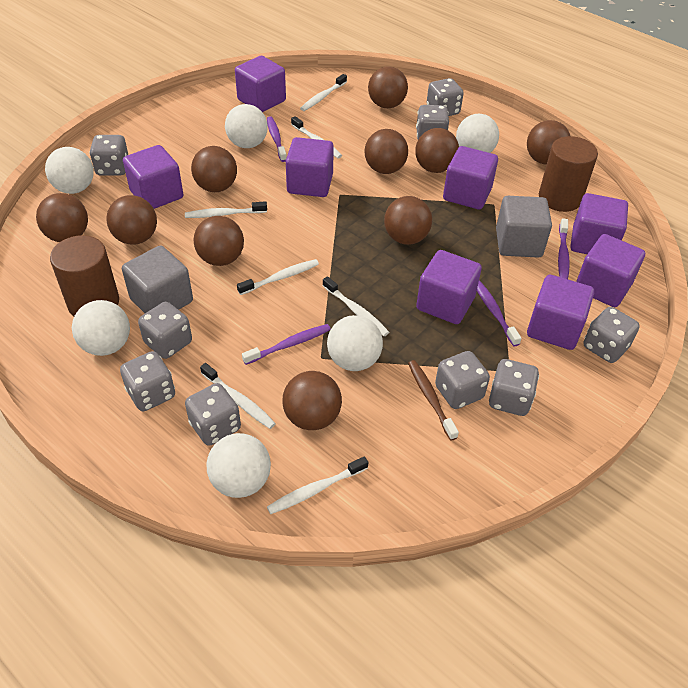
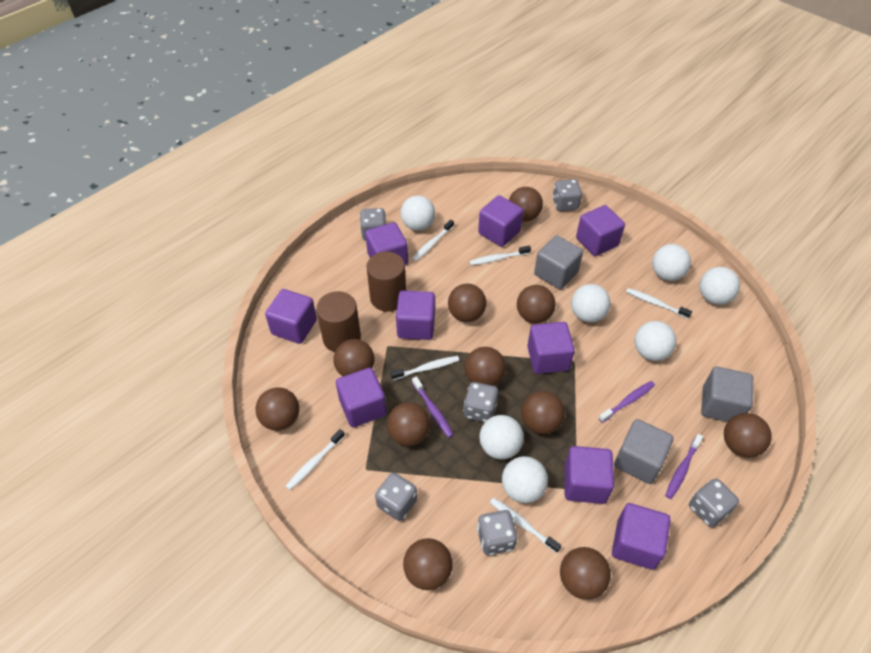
brown ball: [36,193,88,242] [107,195,157,245] [191,146,237,192] [194,216,244,266] [282,371,342,430] [365,129,408,174] [368,66,408,108] [384,196,432,245] [415,128,459,173] [527,120,570,165] = 10 -> [255,387,299,431] [333,339,375,376] [387,402,430,446] [403,538,453,590] [448,284,486,322] [465,347,506,386] [509,187,543,221] [517,285,556,323] [521,391,565,434] [560,547,611,600] [724,413,772,458] = 11
brown toothbrush: [408,360,459,441] = 1 -> none = 0
grey cube: [122,245,193,313] [496,196,552,258] = 2 -> [534,235,583,289] [614,419,674,484] [701,366,753,422] = 3
grey dice: [89,135,128,176] [120,351,175,411] [138,302,192,359] [185,383,241,446] [416,105,449,139] [427,78,464,116] [435,351,490,409] [489,359,539,416] [584,307,640,363] = 9 -> [360,208,386,241] [375,473,417,521] [463,382,498,422] [477,510,517,555] [552,179,582,211] [689,478,739,527] = 6
purple cube: [123,145,183,209] [235,56,286,112] [286,137,334,197] [416,250,482,324] [443,146,498,209] [527,275,594,350] [570,193,628,254] [576,234,645,307] = 8 -> [265,289,317,344] [336,368,387,427] [365,222,408,266] [396,291,435,340] [478,195,523,247] [527,322,575,374] [564,446,614,504] [576,205,625,256] [612,503,671,570] = 9
purple toothbrush: [242,324,331,365] [267,116,287,162] [477,280,522,346] [558,218,570,279] = 4 -> [412,376,454,438] [599,381,655,423] [665,434,703,499] = 3
white ball: [45,147,94,194] [72,300,130,356] [207,433,271,498] [225,104,268,148] [327,315,383,371] [456,114,499,153] = 6 -> [401,196,435,231] [480,415,524,460] [502,456,548,503] [571,284,611,323] [635,321,676,361] [652,244,691,281] [699,267,740,305] = 7
white toothbrush: [185,201,267,218] [200,363,276,429] [237,259,319,295] [267,456,368,514] [291,116,342,159] [300,74,347,111] [323,276,389,336] = 7 -> [285,429,345,490] [390,356,459,380] [412,219,454,261] [469,246,531,265] [490,498,561,553] [626,288,692,319] = 6

